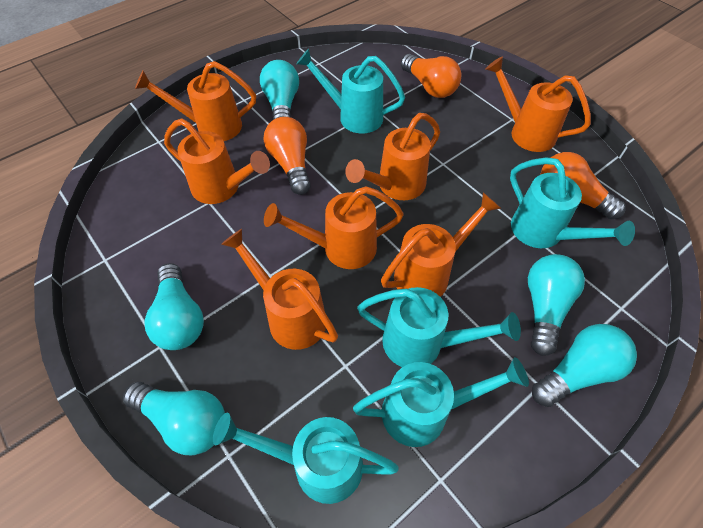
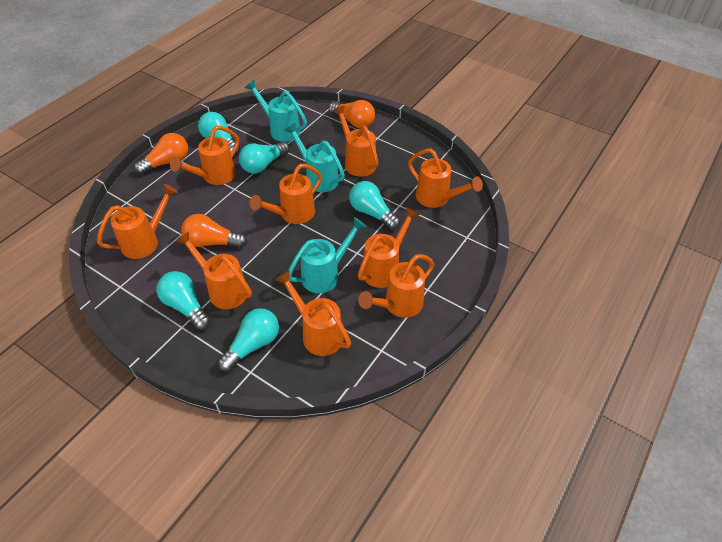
orange watering can: [135,61,256,141] [164,119,270,204] [221,229,338,350] [264,186,404,269] [345,113,440,200] [381,192,501,297] [486,56,591,152] = 7 -> [97,184,178,259] [170,126,239,185] [176,231,252,309] [250,164,322,224] [275,271,351,356] [333,105,379,177] [358,207,420,288] [358,254,434,318] [408,149,483,208] = 9
turquoise watering can: [213,413,399,504] [297,49,405,133] [353,357,529,447] [357,287,521,367] [510,157,635,248] = 5 -> [245,80,307,142] [284,123,345,192] [288,217,367,293] = 3

